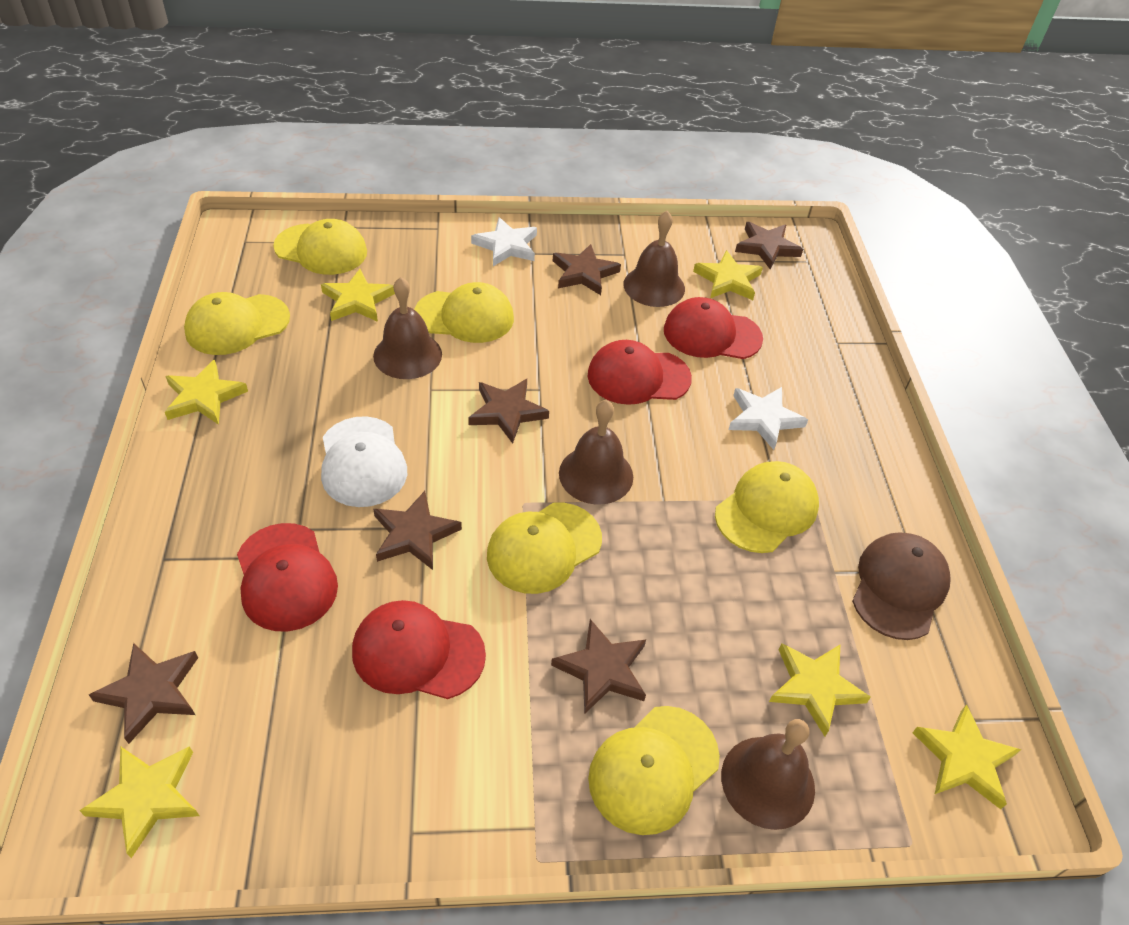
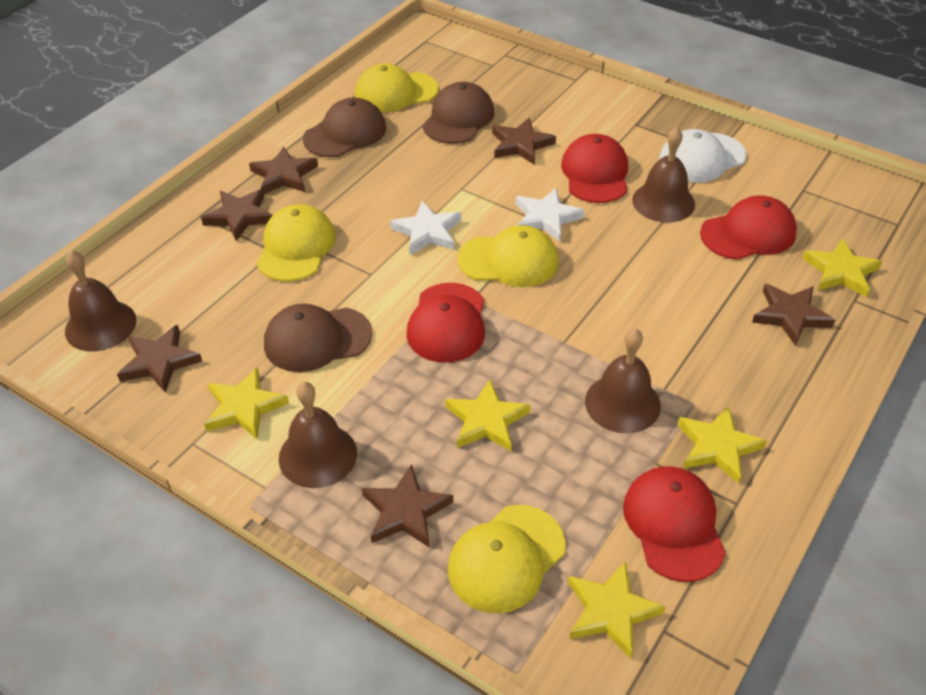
brown cap: [852,532,951,640] = 1 -> [264,304,372,372] [303,98,386,157] [422,82,494,144] = 3
yellow cap: [184,292,290,355] [273,219,367,275] [414,282,514,343] [487,503,602,594] [588,706,720,835] [715,461,819,553] = 6 -> [257,204,336,282] [355,64,438,112] [448,505,566,614] [458,225,559,287] = 4
yellow star: [79,746,200,858] [165,360,248,425] [321,269,395,322] [693,250,763,300] [769,643,871,736] [912,704,1021,809] = 6 -> [204,367,289,439] [445,379,531,451] [568,561,666,659] [678,405,767,484] [802,238,882,297] = 5

